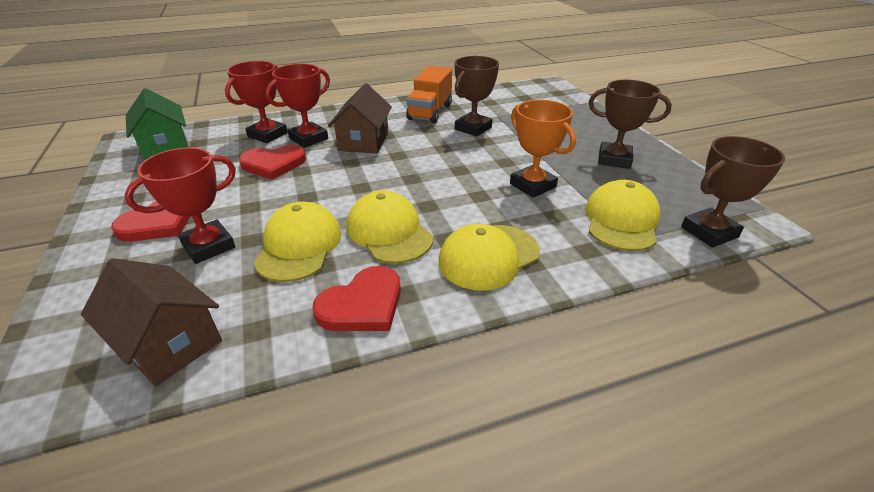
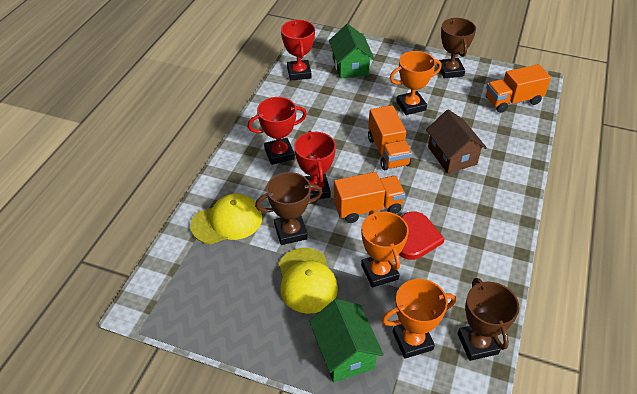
brown house: [81,258,222,387] [328,83,392,154] = 2 -> [426,109,487,173] = 1
green house: [126,88,189,160] = 1 -> [309,299,384,382] [329,24,374,79] = 2
orange trophy: [510,100,576,198] = 1 -> [361,210,409,287] [382,279,456,359] [390,51,442,115] = 3
orange truck: [406,66,452,124] = 1 -> [333,172,405,223] [368,105,412,170] [486,64,551,113] = 3
red heart: [111,200,191,242] [239,145,306,180] [312,266,401,331] = 3 -> [399,211,445,260] = 1
yellow cap: [254,201,342,282] [347,190,433,264] [439,224,540,290] [585,180,661,251] = 4 -> [190,194,262,244] [279,248,338,314] = 2

